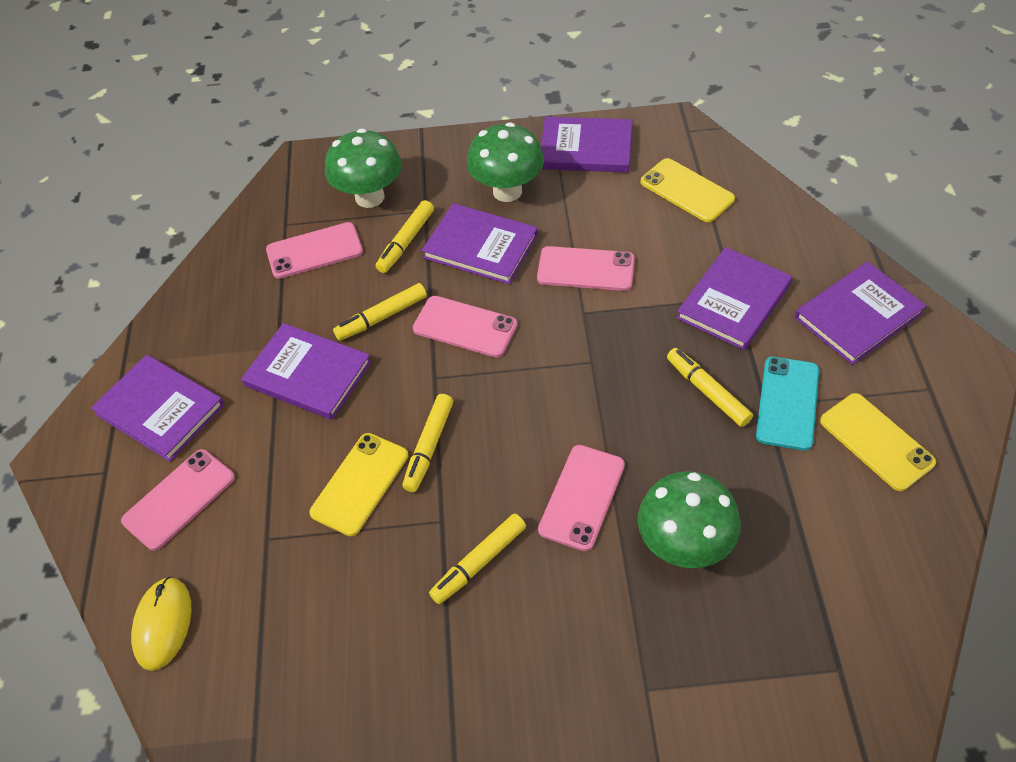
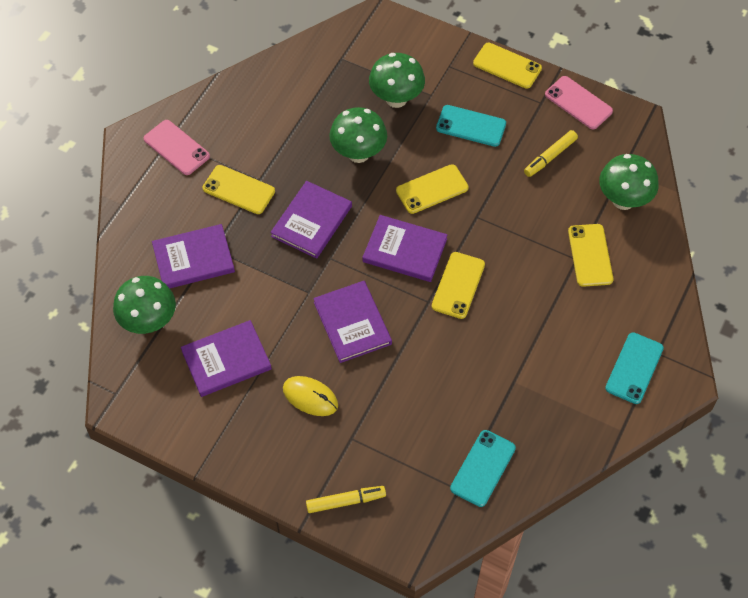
green mushroom: [325,129,402,208] [467,122,544,202] [638,471,741,568] = 3 -> [113,276,176,334] [329,107,387,163] [369,53,425,108] [599,154,659,210] = 4
pink phone: [121,449,235,551] [266,222,363,279] [413,296,518,357] [537,246,635,291] [538,445,625,551] = 5 -> [144,120,210,175] [545,76,613,129] = 2
purple book: [91,355,225,462] [241,323,372,420] [422,203,538,284] [541,117,632,172] [676,247,792,350] [795,262,927,365] = 6 -> [152,224,235,288] [181,320,272,397] [270,181,352,259] [313,281,392,363] [362,215,447,282] = 5
turquoise phone: [756,357,819,451] = 1 -> [436,105,506,147] [450,430,516,507] [605,332,664,404] = 3
yellow marker: [333,283,427,341] [376,200,434,273] [402,394,453,492] [429,514,526,604] [667,348,753,427] = 5 -> [306,486,386,513] [524,130,578,177] = 2
yellow phone: [309,433,408,536] [641,158,735,222] [820,393,936,491] = 3 -> [203,165,275,214] [396,164,469,214] [432,252,485,319] [473,43,542,89] [568,224,613,287] = 5

